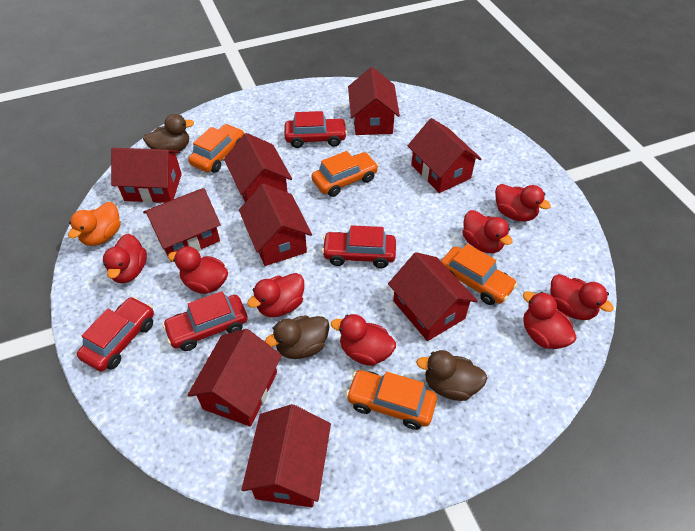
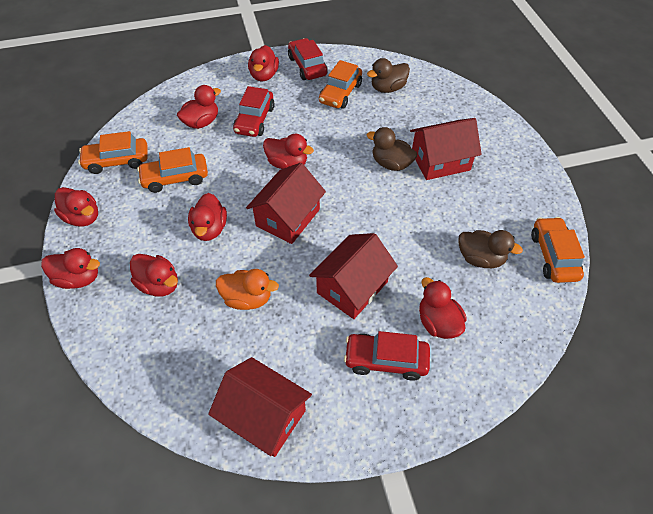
red car: [77,296,154,371] [162,291,248,351] [285,111,347,148] [322,225,396,268] = 4 -> [233,86,275,137] [288,38,328,80] [344,331,430,381] = 3
red house: [111,148,182,203] [143,188,221,262] [188,329,282,427] [224,133,292,202] [239,183,312,266] [242,404,331,507] [348,67,400,135] [388,252,478,341] [408,118,481,193] = 9 -> [208,357,312,457] [246,163,326,244] [309,233,398,319] [410,118,482,180] = 4

